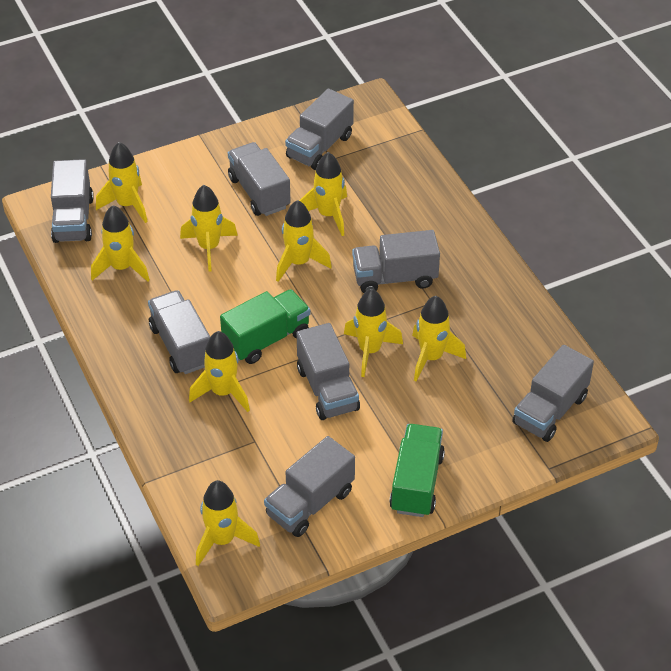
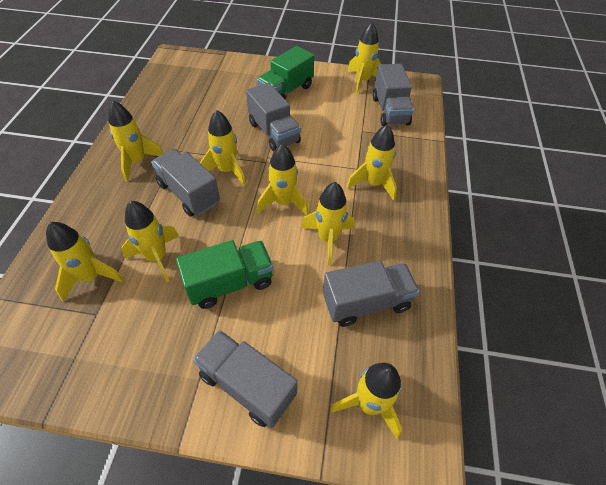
grey truck: [51,159,94,243] [148,290,210,374] [228,142,291,216] [264,436,355,537] [285,89,354,170] [296,323,360,420] [352,230,440,293] [512,345,594,442] = 8 -> [151,149,220,217] [193,330,297,428] [246,83,301,152] [323,261,420,327] [373,64,414,126] = 5

